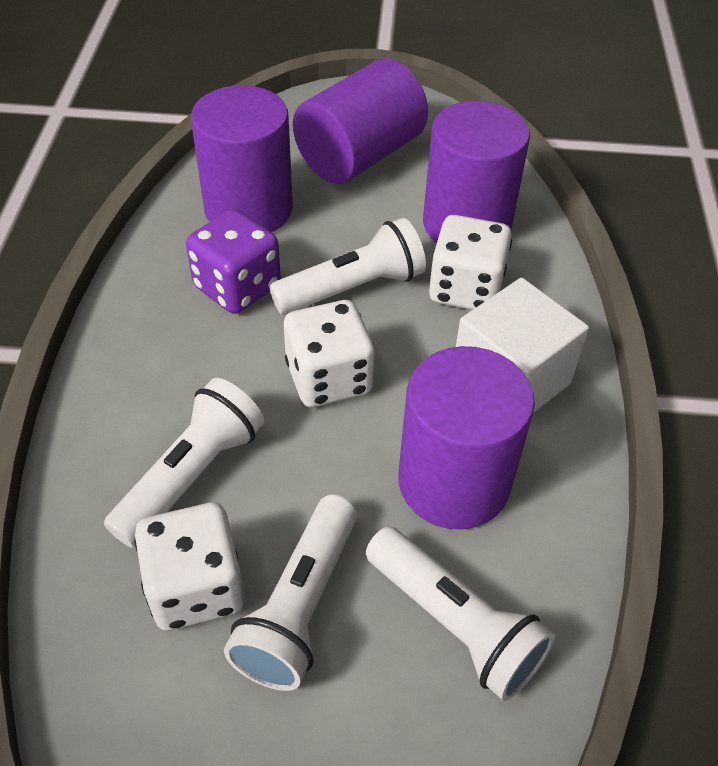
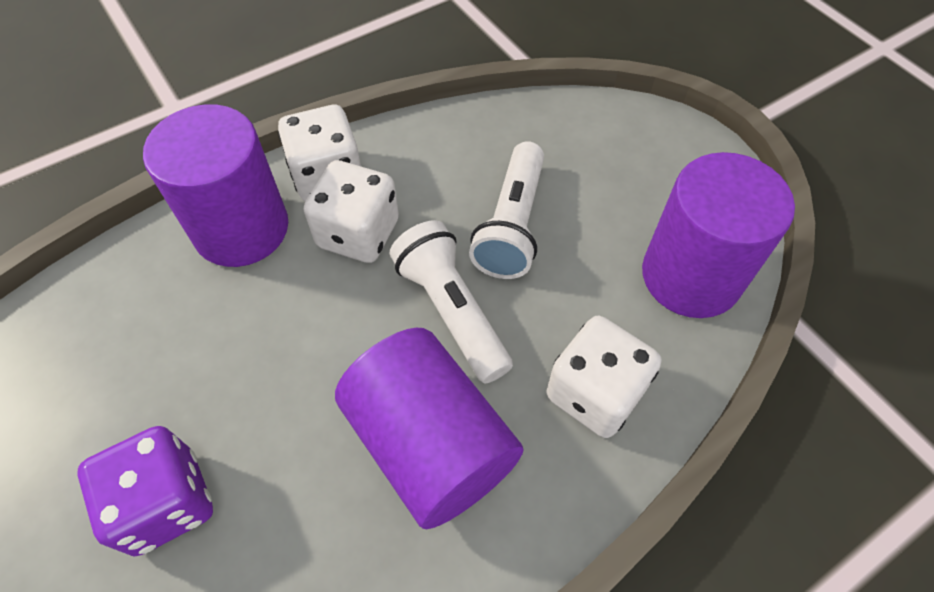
purple cylinder: [191,85,293,232] [293,58,428,184] [398,346,535,529] [423,101,530,243] = 4 -> [143,104,288,267] [335,328,524,530] [642,152,795,318] = 3
white cube: [456,278,589,413] = 1 -> none = 0
white flashlight: [104,378,264,548] [224,494,357,691] [269,218,426,314] [366,527,555,701] = 4 -> [390,220,513,384] [469,141,544,279] = 2

